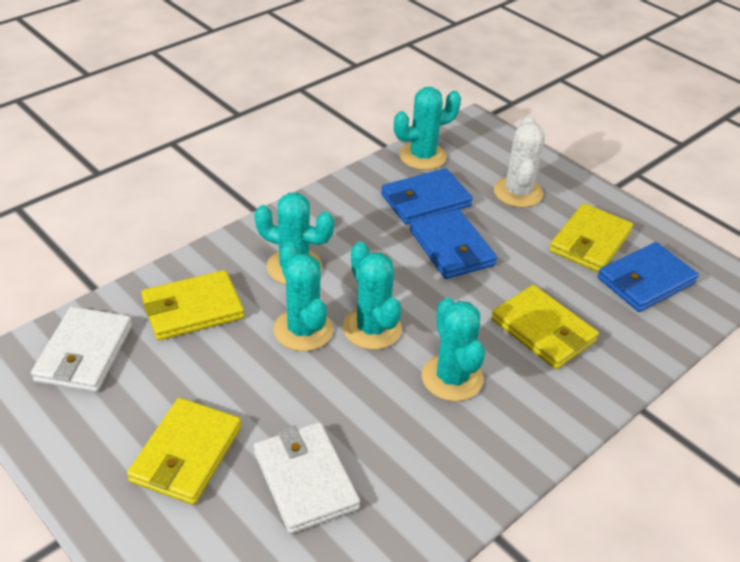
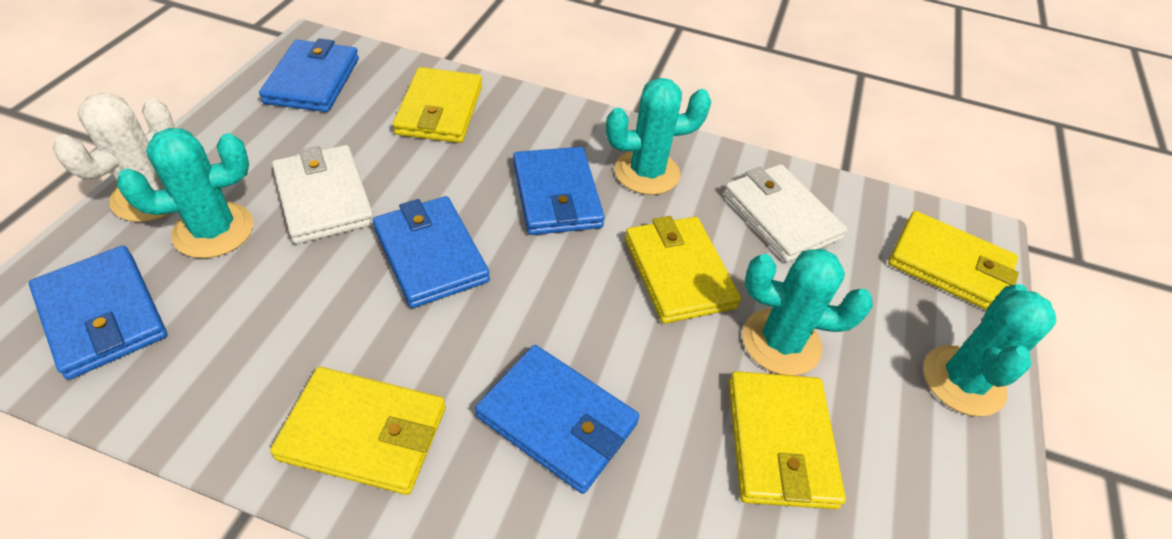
blue wallet: [381,168,473,225] [410,209,497,279] [597,242,699,312] = 3 -> [29,245,167,380] [259,38,359,112] [373,196,490,308] [475,345,639,494] [513,147,605,235] = 5
turquoise cactus: [254,193,334,285] [274,242,333,351] [343,242,402,350] [394,87,461,170] [421,298,485,402] = 5 -> [117,128,253,258] [606,78,711,195] [743,248,873,376] [923,284,1056,417] = 4
yellow wallet: [127,398,242,505] [141,270,244,341] [491,285,599,369] [549,203,633,273] = 4 -> [270,367,446,495] [393,67,482,143] [625,216,741,324] [729,371,846,509] [888,211,1019,310] = 5

